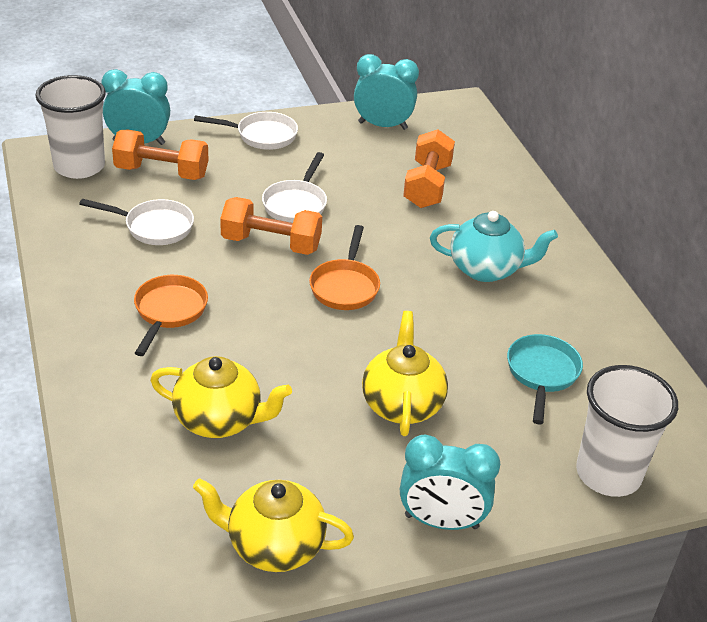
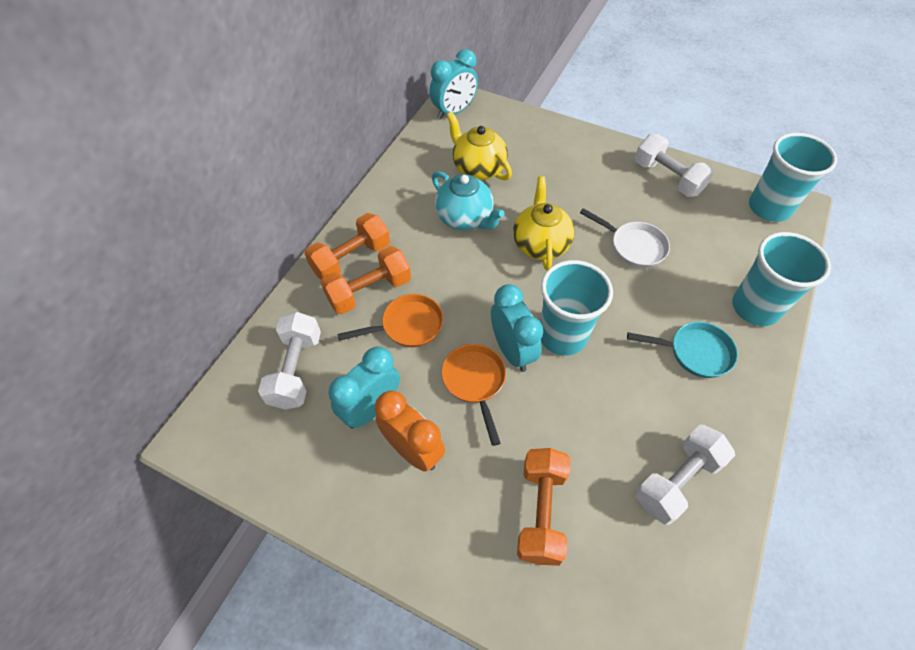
orange clock: none = 0 -> [375,390,445,472] = 1
turquoise cup: none = 0 -> [540,260,613,355] [732,232,831,326] [749,133,837,222] = 3
white cup: [35,75,106,179] [576,365,678,497] = 2 -> none = 0
white dumbbell: none = 0 -> [258,312,321,410] [635,134,714,197] [635,425,735,525] = 3
white pan: [79,199,194,245] [194,112,298,150] [262,152,327,223] = 3 -> [580,208,670,268] = 1
yellow teapot: [150,356,292,438] [193,478,354,572] [362,311,448,436] = 3 -> [447,111,512,180] [513,176,574,271] = 2

